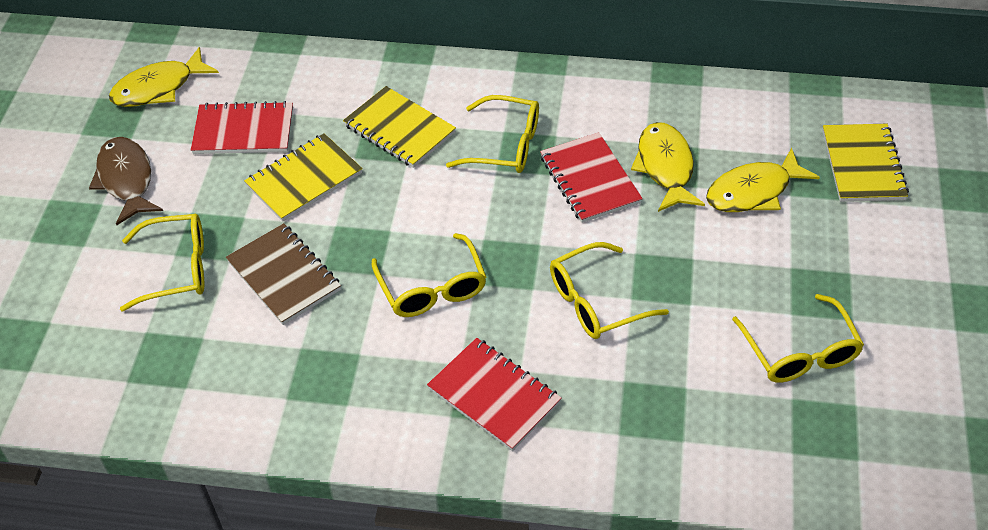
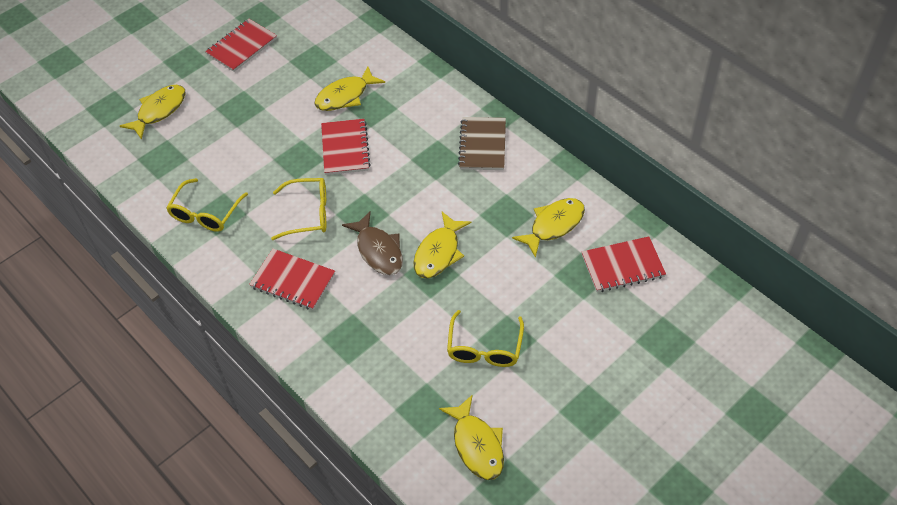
red notebook: [191,101,293,154] [427,338,562,451] [540,132,643,223] = 3 -> [205,19,277,72] [249,249,335,310] [321,119,371,175] [582,237,666,292] = 4
yellow fish: [109,47,219,107] [631,122,705,212] [706,147,820,212] = 3 -> [120,85,186,140] [314,66,385,111] [413,212,471,279] [439,394,504,480] [512,198,585,258] = 5
yellow glasses: [120,214,204,311] [372,233,486,317] [446,95,539,173] [550,242,669,339] [732,294,864,383] = 5 -> [166,178,248,232] [271,178,326,240] [447,310,524,367] = 3
yellow notebook: [244,133,363,222] [343,86,456,168] [823,124,909,202] = 3 -> none = 0

